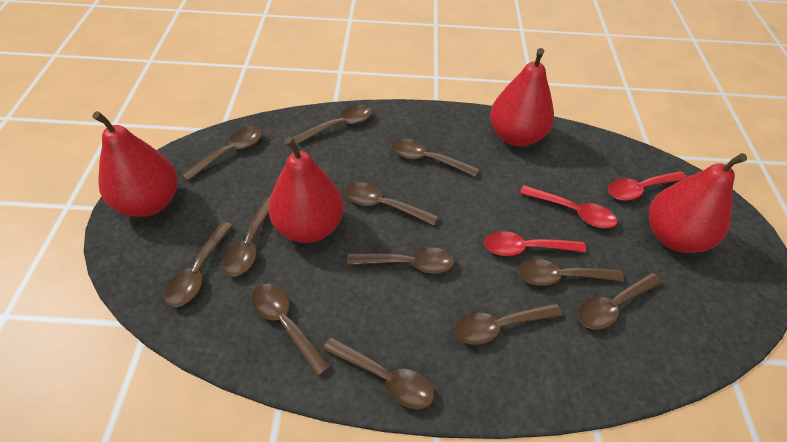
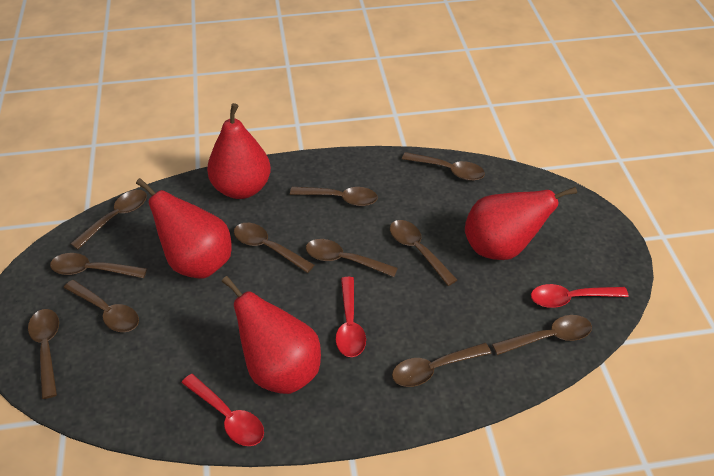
brown spoon: [164,222,233,307] [181,127,262,181] [222,197,270,276] [251,284,331,376] [292,105,372,145] [323,337,434,409] [344,183,438,225] [347,247,454,274] [392,139,479,177] [454,303,562,345] [518,259,624,286] [577,273,663,330] = 12 -> [28,309,59,399] [50,253,147,278] [64,280,139,332] [70,190,147,249] [234,223,314,273] [290,187,378,206] [306,239,398,277] [390,220,457,286] [392,343,491,387] [402,152,485,181] [492,315,592,355] = 11

